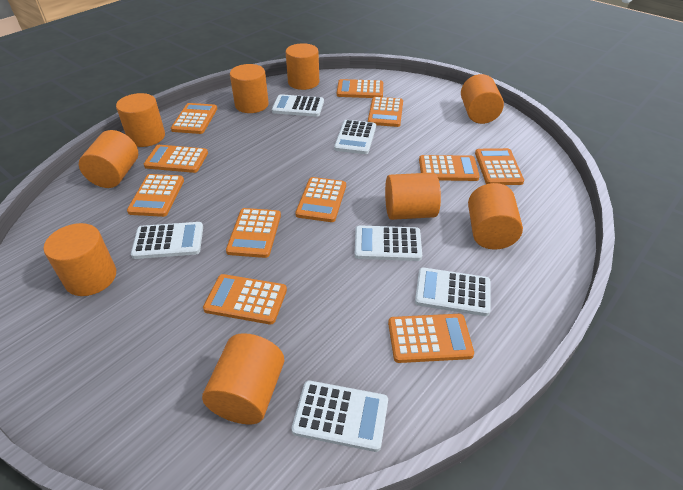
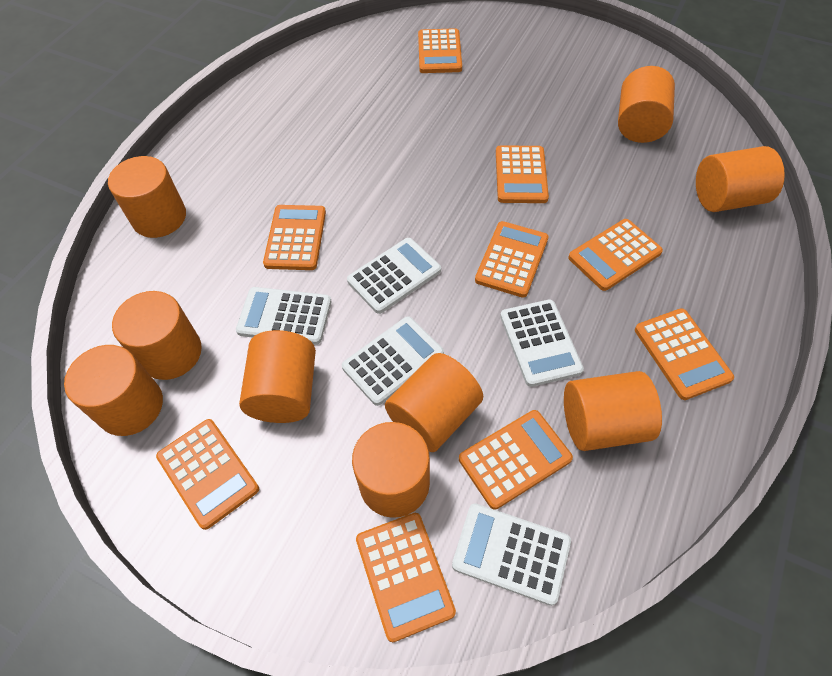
orange calculator: [127,174,184,217] [144,145,208,173] [171,103,217,134] [203,274,287,325] [226,208,281,258] [295,177,346,222] [337,79,383,98] [368,97,403,127] [388,314,474,363] [419,155,480,181] [475,148,524,185] = 11 -> [156,419,259,530] [263,205,326,270] [356,513,456,642] [418,28,462,73] [459,410,573,510] [475,221,548,298] [496,146,549,203] [568,219,663,291] [635,308,734,400] = 9
white calculator: [131,222,203,259] [272,94,324,117] [292,381,388,452] [334,120,376,154] [355,225,422,261] [415,267,491,316] = 6 -> [236,287,331,345] [342,316,444,406] [347,238,441,314] [452,503,571,606] [500,300,584,387] = 5

